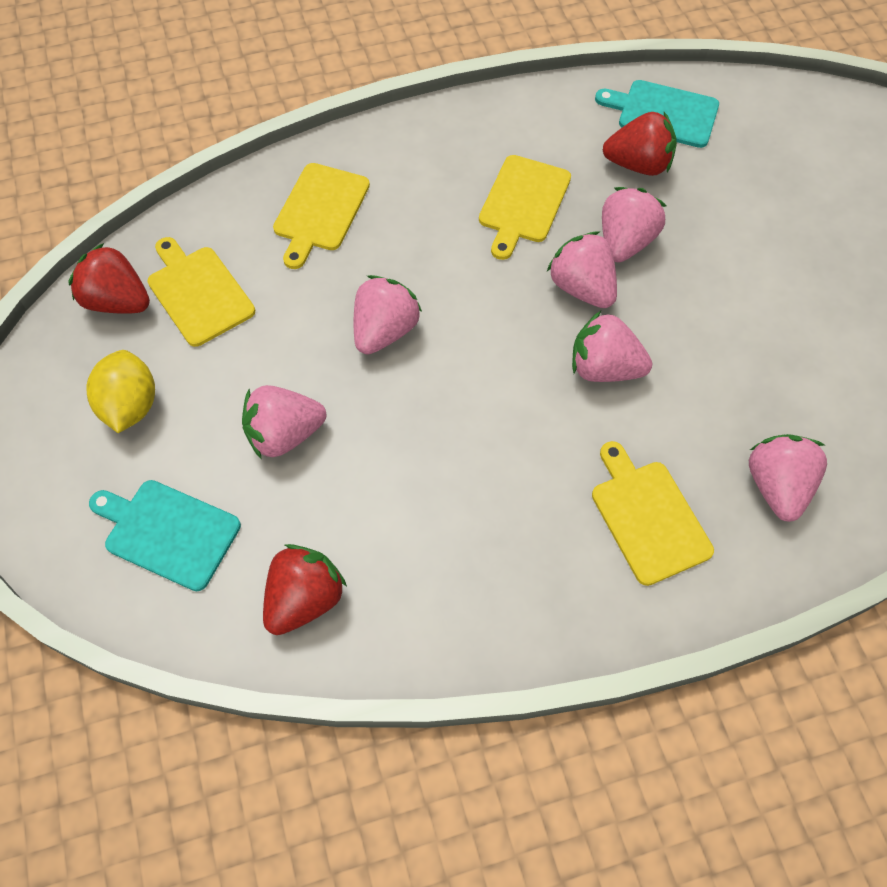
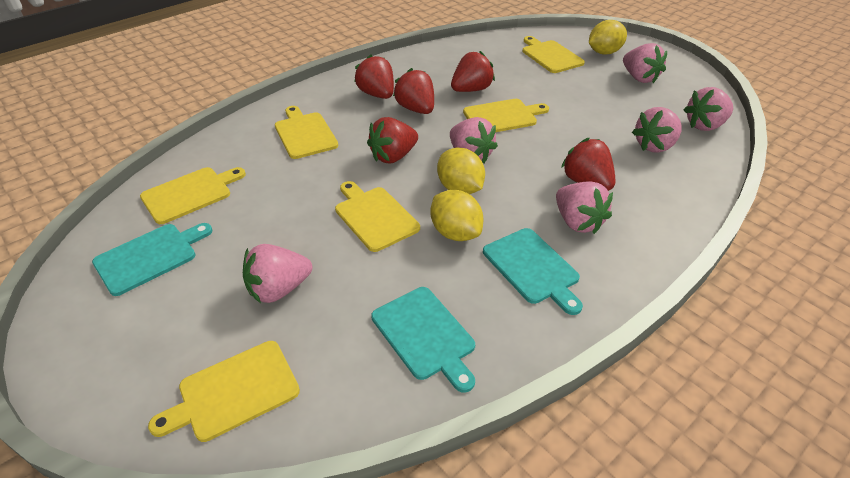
red strawberry: [68,243,150,314] [263,544,347,635] [602,112,677,176] = 3 -> [354,54,394,99] [367,117,418,164] [393,68,434,114] [451,51,495,92] [561,138,616,191] = 5
turquoise cutting board: [89,480,241,591] [595,80,719,148] = 2 -> [92,223,212,296] [371,287,475,392] [483,228,583,315] = 3
yellow cutting board: [147,237,255,347] [273,163,370,269] [479,155,571,260] [592,441,714,586] = 4 -> [140,167,246,224] [148,341,300,442] [275,106,339,159] [335,181,420,252] [463,99,549,132] [523,36,585,73] = 6
yellow lemon: [87,350,155,433] = 1 -> [431,190,483,241] [437,148,485,194] [589,20,627,54] = 3

